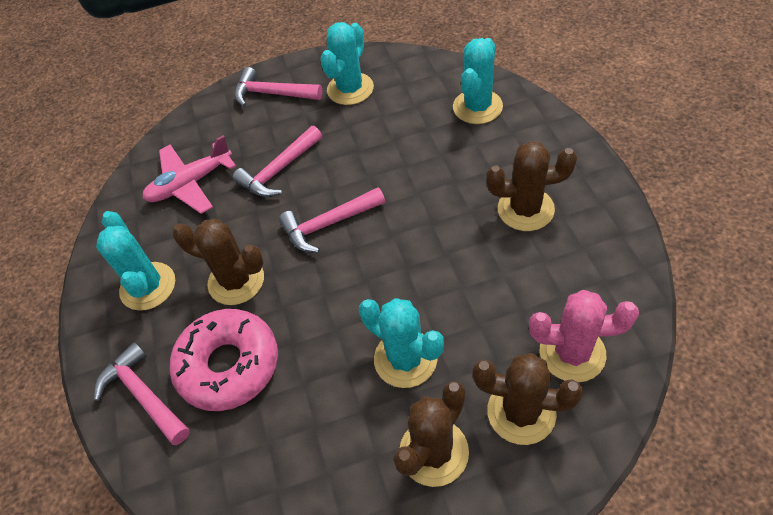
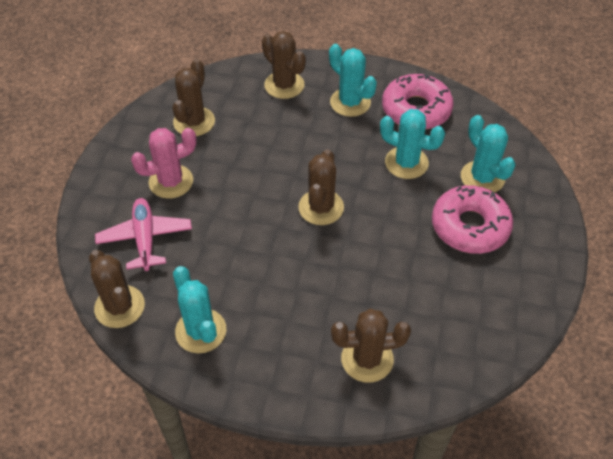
brown cactus: [172,219,264,305] [393,381,469,487] [473,353,583,445] [486,141,577,231] = 4 -> [89,250,145,328] [173,59,215,136] [262,31,306,99] [298,149,344,225] [331,309,411,383] = 5
pink donut: [170,309,278,411] = 1 -> [382,74,454,130] [432,185,513,254] = 2
pink hammer: [94,342,190,445] [233,126,322,198] [234,67,322,107] [279,187,385,253] = 4 -> none = 0

